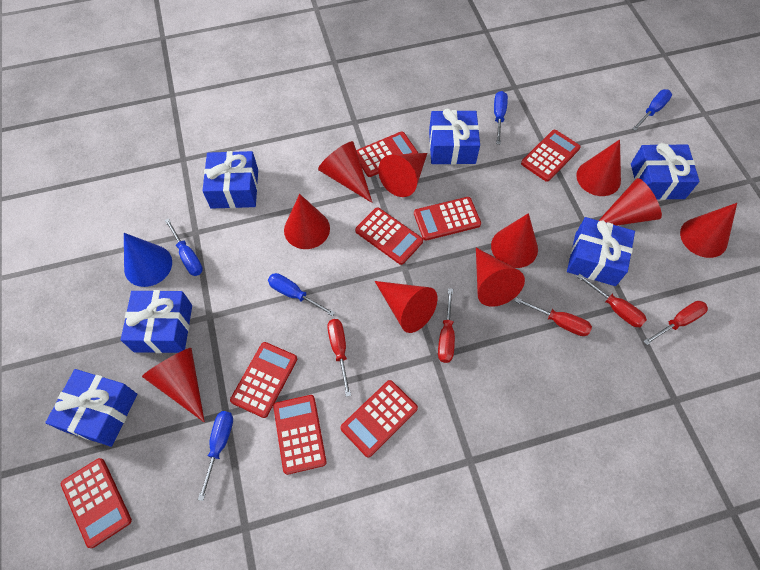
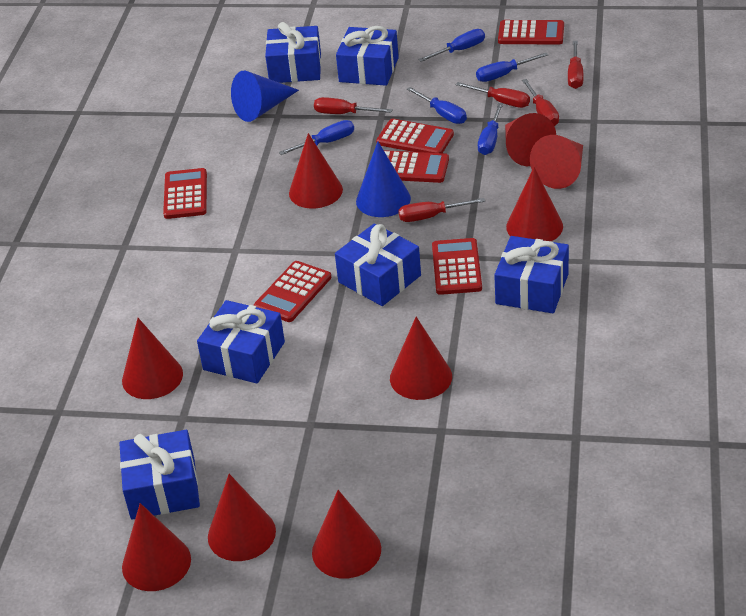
blue cone: [124,233,172,287] = 1 -> [231,71,299,122] [356,142,411,217] = 2
red calculator: [61,458,132,548] [230,342,297,418] [273,395,327,475] [340,380,418,458] [355,207,423,265] [356,131,418,177] [414,197,481,241] [521,130,581,182] = 8 -> [163,168,207,219] [254,261,331,322] [376,119,454,153] [384,150,449,183] [432,238,482,295] [498,20,564,45] = 6
red cone: [142,348,205,422] [284,194,330,249] [318,141,373,203] [375,281,438,333] [378,153,427,197] [476,248,525,307] [491,213,538,268] [576,139,621,196] [598,178,662,226] [680,203,737,258] = 10 -> [122,318,183,399] [122,503,191,591] [208,474,276,561] [289,133,343,208] [312,490,381,579] [390,317,452,400] [505,113,556,166] [506,167,563,241] [530,135,583,189] = 9

